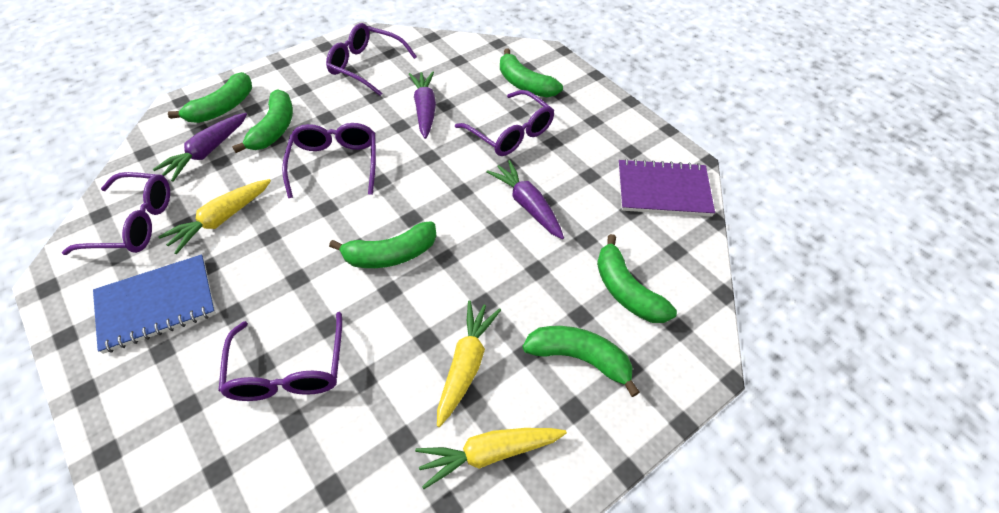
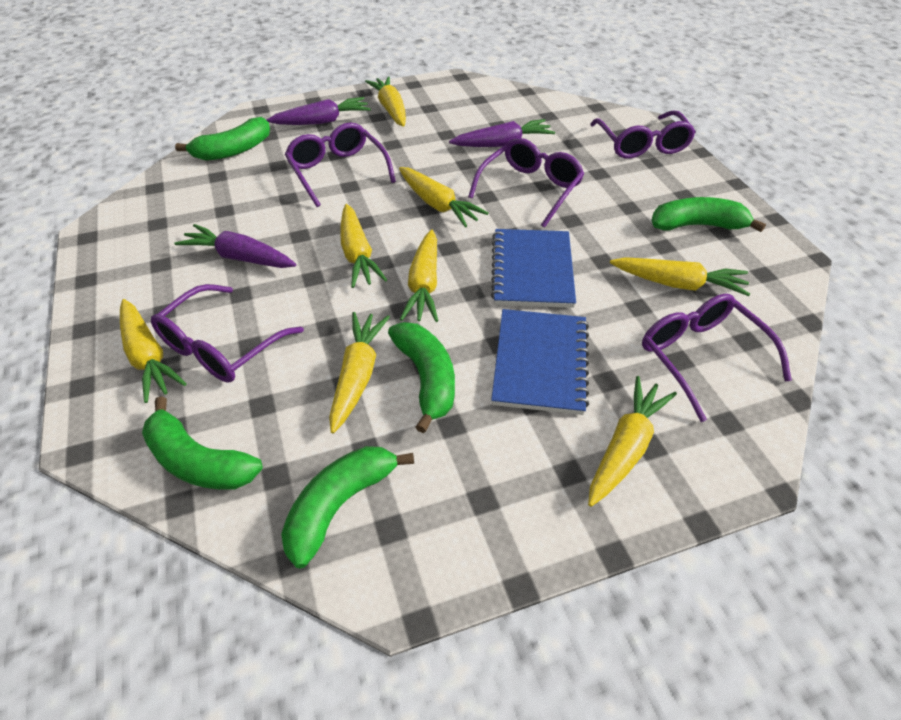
blue notebook: [93,254,216,354] = 1 -> [491,229,576,308] [491,309,589,415] = 2
green banana: [168,72,252,123] [232,89,293,153] [329,221,437,268] [500,48,563,97] [523,326,640,397] [597,234,677,323] = 6 -> [142,396,263,490] [175,117,270,161] [281,446,414,569] [388,322,455,433] [651,197,766,232] = 5
purple notebook: [618,159,715,216] = 1 -> none = 0
yellow carrot: [158,179,271,254] [415,428,567,489] [437,301,501,427] = 3 -> [120,299,187,403] [329,312,390,434] [340,204,387,288] [365,76,406,127] [399,167,489,228] [400,229,438,322] [588,376,677,507] [610,257,750,296] = 8

